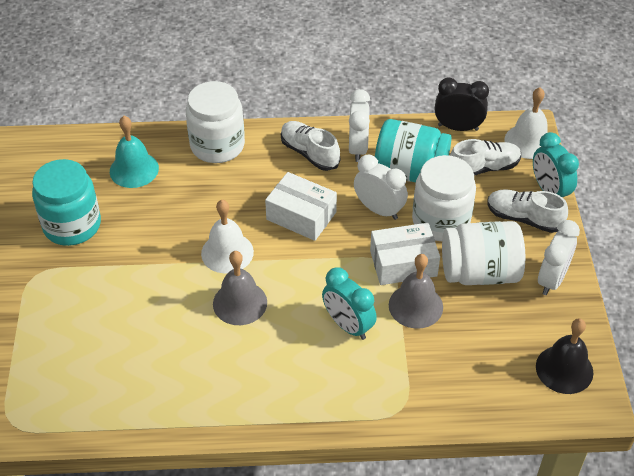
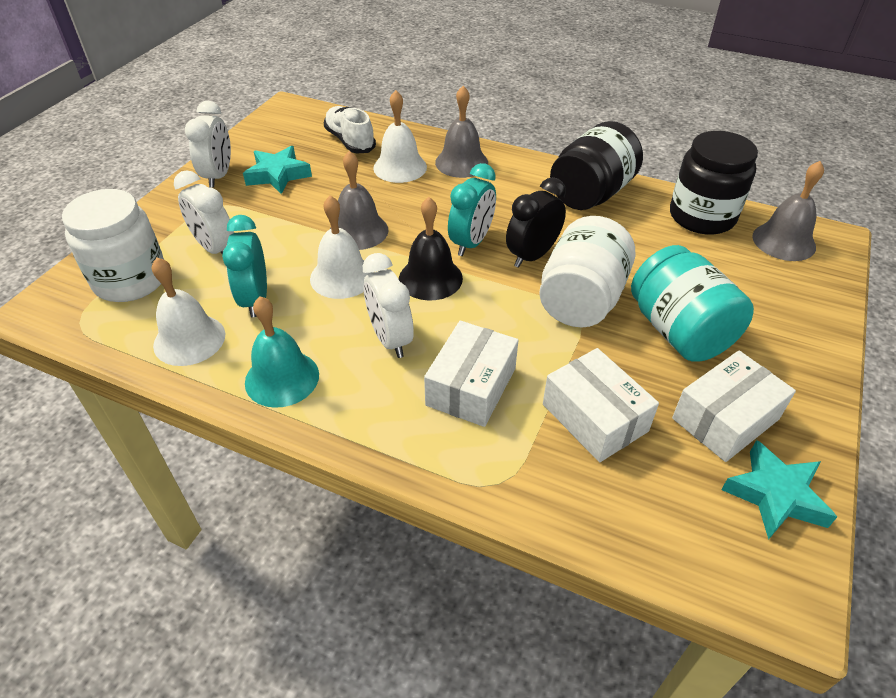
black jar: none = 0 -> [550,121,643,210] [670,131,758,235] = 2
grey bell: [213,251,267,325] [389,254,443,329] = 2 -> [330,151,389,250] [435,86,488,178] [752,161,824,261] = 3
turquoise jar: [32,159,101,246] [375,119,451,183] = 2 -> [631,245,754,362] = 1
turquoise star: none = 0 -> [243,146,312,194] [721,440,837,540] = 2
white bell: [201,200,254,273] [504,87,548,159] = 2 -> [152,258,225,366] [310,195,373,299] [373,90,427,183] = 3
white box: [265,172,337,241] [370,223,440,285] = 2 -> [424,321,519,427] [543,348,659,462] [672,351,796,462] = 3
white jar: [186,81,245,163] [412,155,476,241] [442,221,525,285] = 3 -> [62,189,164,302] [539,216,635,328] = 2
white shoe: [281,121,340,171] [450,139,521,176] [487,189,568,233] = 3 -> [324,106,376,153] = 1

